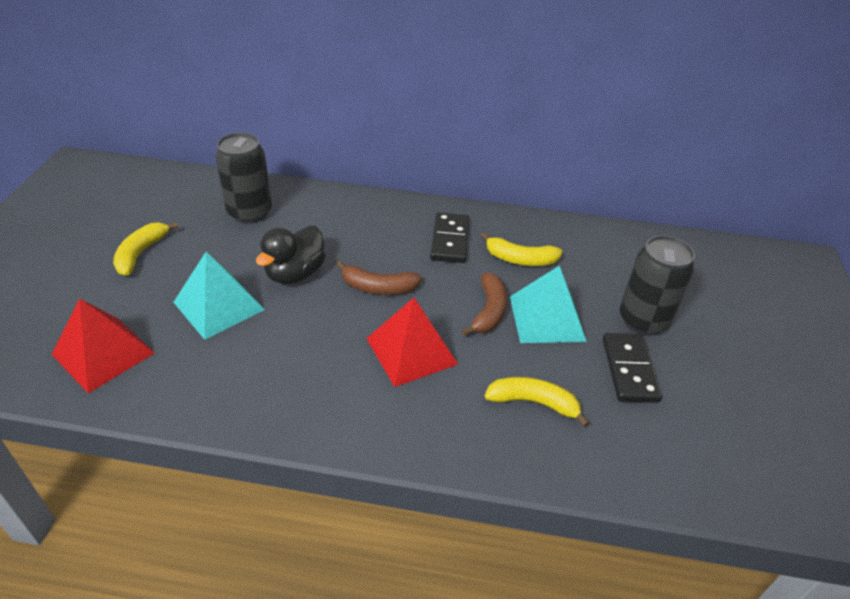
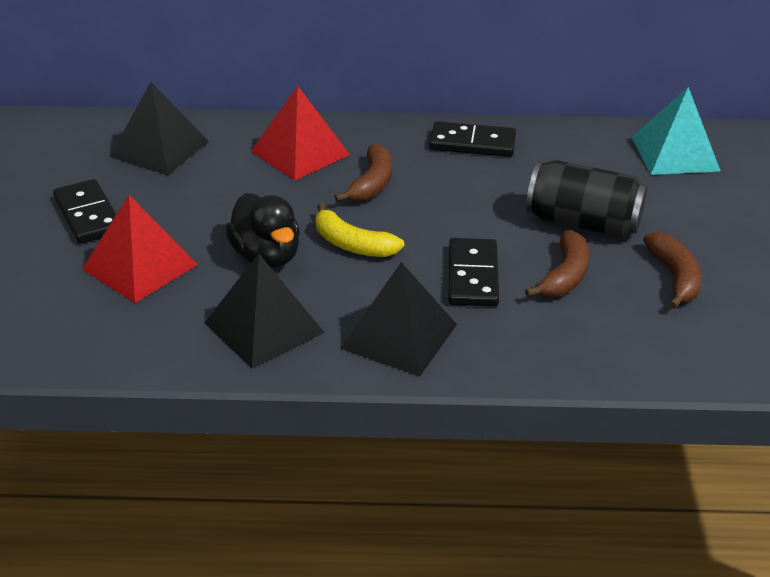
black can: [215,133,272,224] [619,235,695,336] = 2 -> [526,160,647,238] = 1
black domino: [430,212,469,263] [603,333,662,403] = 2 -> [53,179,116,244] [429,121,516,157] [448,238,499,307] = 3
black pyramid: none = 0 -> [110,82,209,175] [205,254,325,369] [340,262,457,376] = 3
brown banana: [337,260,422,295] [462,273,507,336] = 2 -> [334,143,392,202] [525,230,589,297] [643,232,701,309] = 3
turquoise pyramid: [173,252,265,340] [510,265,587,343] = 2 -> [631,87,720,175] = 1
yellow banana: [113,222,179,276] [481,233,563,266] [485,377,590,427] = 3 -> [315,203,404,257] = 1

